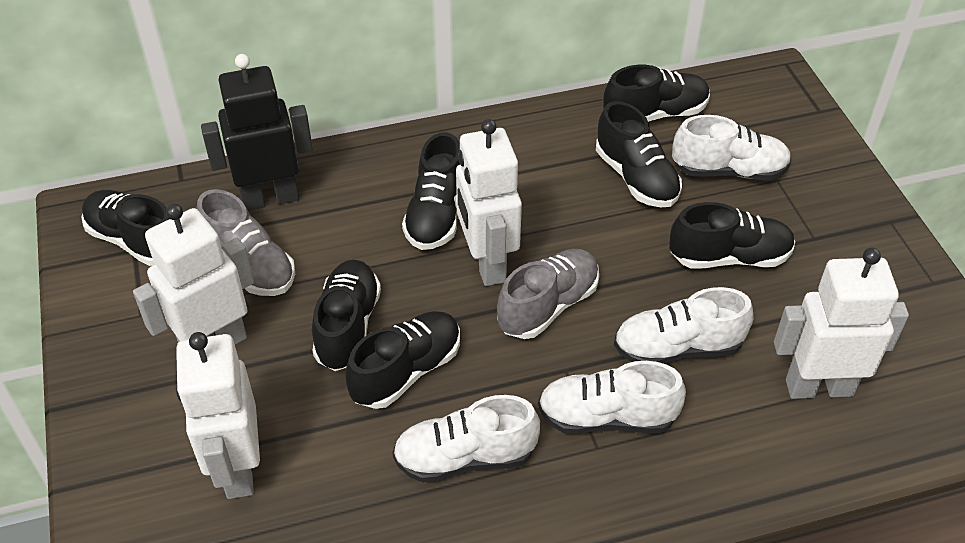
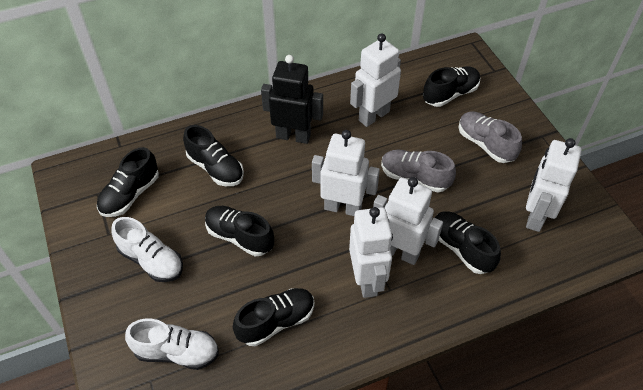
black shoe: [81,190,169,266] [312,260,381,371] [345,311,460,409] [402,132,460,250] [596,101,682,207] [603,65,710,122] [669,202,795,269] = 7 -> [97,147,159,217] [183,125,244,186] [205,206,274,256] [233,288,315,346] [423,67,480,107] [435,211,501,274] = 6
white robot: [133,203,254,345] [175,332,260,499] [456,119,522,286] [774,247,909,399] = 4 -> [312,130,380,216] [349,207,393,298] [350,33,401,127] [373,177,443,265] [526,138,582,232] = 5
white shoe: [392,395,540,483] [538,361,686,434] [614,287,753,364] [672,115,792,181] = 4 -> [111,217,183,282] [125,319,219,370] = 2

